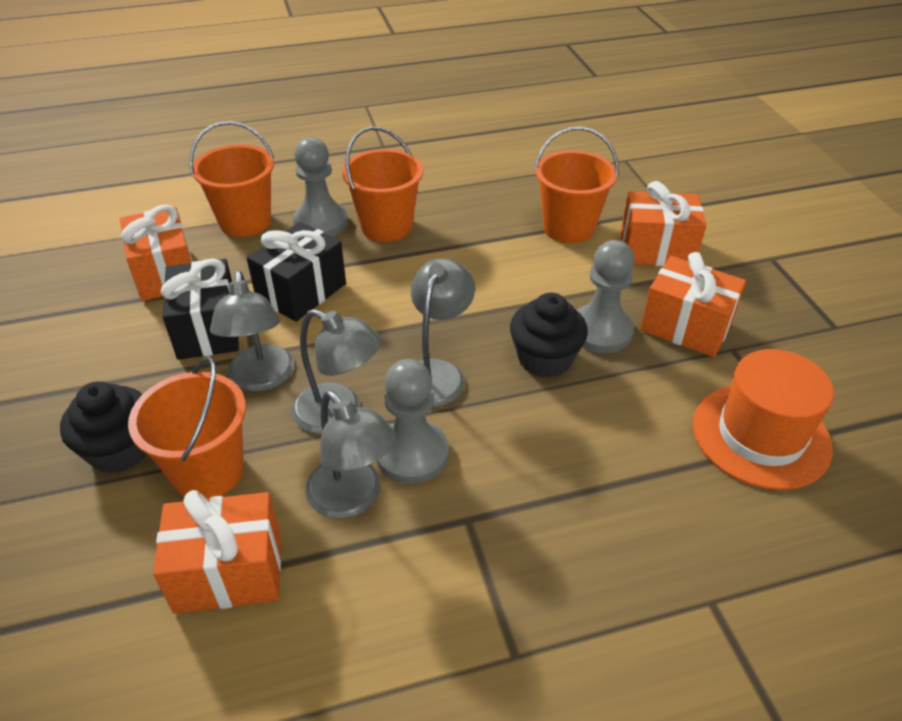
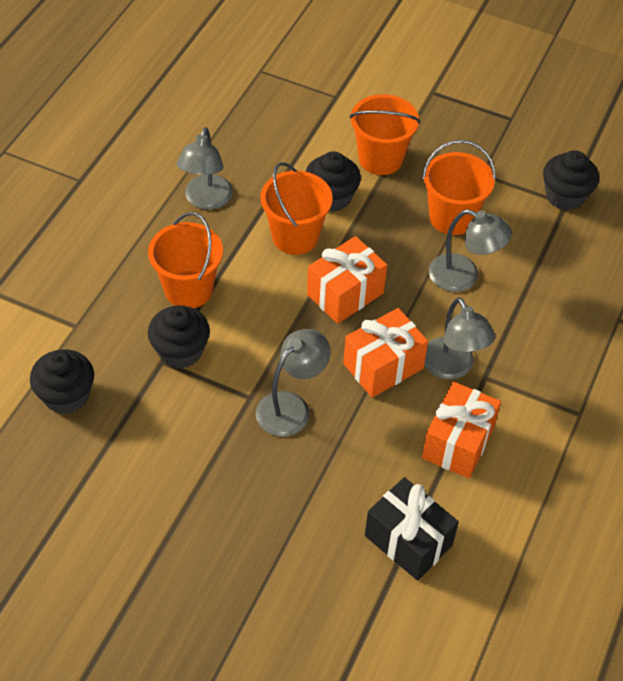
black cupcake: [60,381,147,473] [510,293,588,378] = 2 -> [30,349,94,414] [148,305,210,369] [305,151,361,212] [543,150,599,211] = 4
black gift: [161,259,239,360] [247,222,346,322] = 2 -> [365,477,459,581] = 1
grey pawn: [293,137,348,237] [376,359,449,484] [577,240,634,353] = 3 -> none = 0
orange gift: [120,205,193,301] [153,490,281,614] [621,181,706,266] [640,252,746,357] = 4 -> [307,236,387,324] [343,308,428,398] [422,382,501,478] = 3
orange hat: [693,349,834,490] = 1 -> none = 0

